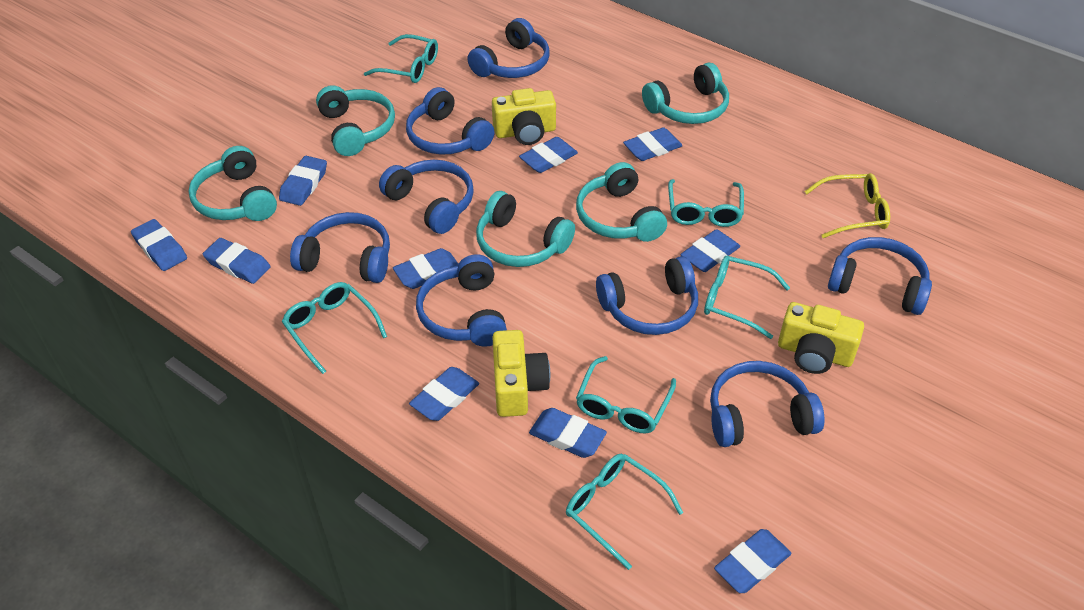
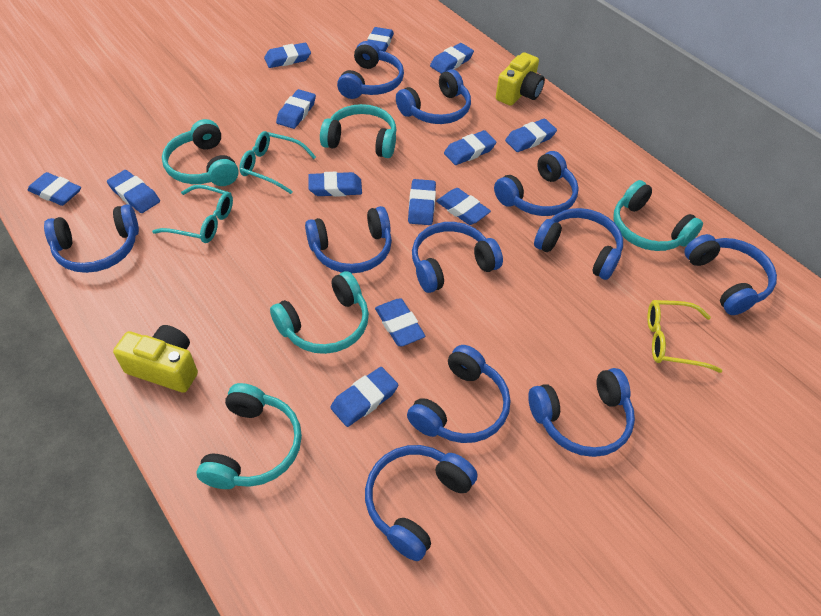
blue eraser: [131,219,187,271] [203,238,271,284] [279,156,327,206] [393,248,458,289] [409,367,479,421] [519,137,578,173] [529,408,607,458] [623,127,683,161] [680,229,740,272] [714,529,792,593] = 10 -> [27,172,81,206] [107,170,160,213] [264,43,311,68] [276,89,316,129] [308,172,362,197] [330,367,398,427] [367,27,394,52] [375,298,425,347] [408,179,436,225] [430,43,474,74] [436,188,491,225] [444,130,497,165] [505,119,557,152] = 13
blue headphones: [290,212,390,283] [379,160,474,234] [406,87,495,155] [416,254,507,347] [467,18,549,78] [596,256,698,335] [710,361,824,447] [828,237,932,315] = 8 -> [44,204,139,273] [305,206,392,273] [337,41,404,99] [365,445,477,561] [396,69,471,124] [407,345,510,443] [412,222,503,293] [494,151,579,216] [528,368,635,457] [534,208,623,280] [684,234,777,315] = 11
turquoise glasses: [282,282,387,374] [364,34,438,83] [566,454,683,570] [576,356,676,433] [668,179,744,227] [704,256,790,339] = 6 -> [152,184,233,243] [239,131,316,194] = 2
yellow camera: [492,88,556,145] [492,330,550,417] [778,302,864,374] = 3 -> [113,325,198,393] [496,52,545,106] = 2

